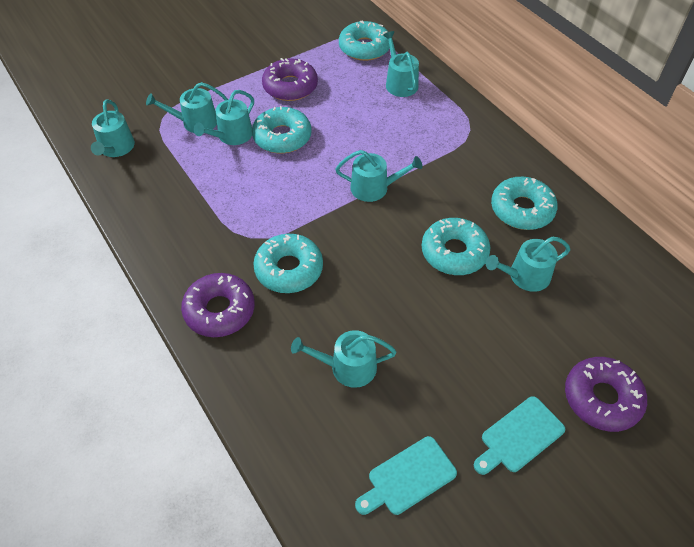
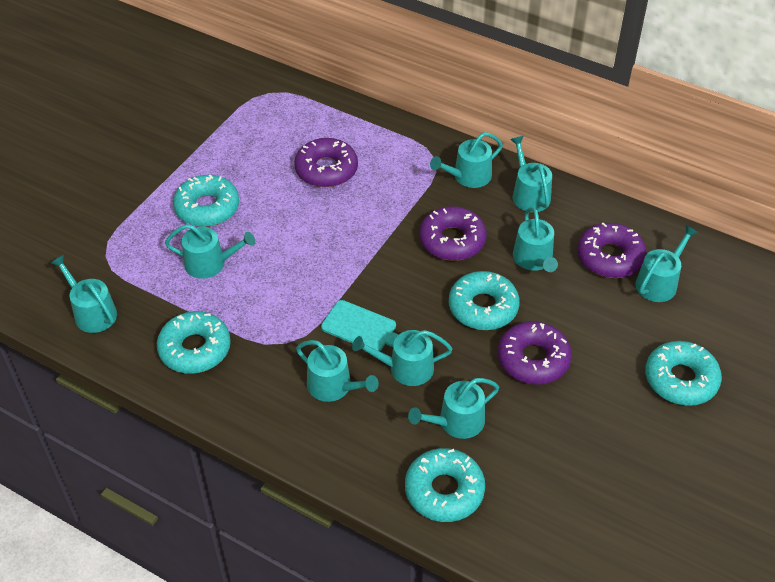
purple donut: [181,273,255,337] [262,58,318,101] [565,357,647,432] = 3 -> [294,138,358,187] [419,206,487,261] [498,321,572,384] [577,223,647,278] = 4
turquoise cutting board: [355,436,457,515] [474,396,565,475] = 2 -> [321,300,399,351] = 1
turquoise watering can: [91,99,135,157] [146,82,228,133] [194,90,254,145] [291,330,397,388] [335,150,423,202] [383,31,419,97] [486,236,570,292] = 7 -> [51,255,117,333] [165,224,255,279] [296,340,379,402] [352,330,453,386] [408,378,499,439] [430,132,503,188] [510,136,552,212] [513,207,558,272] [635,225,698,302] = 9

